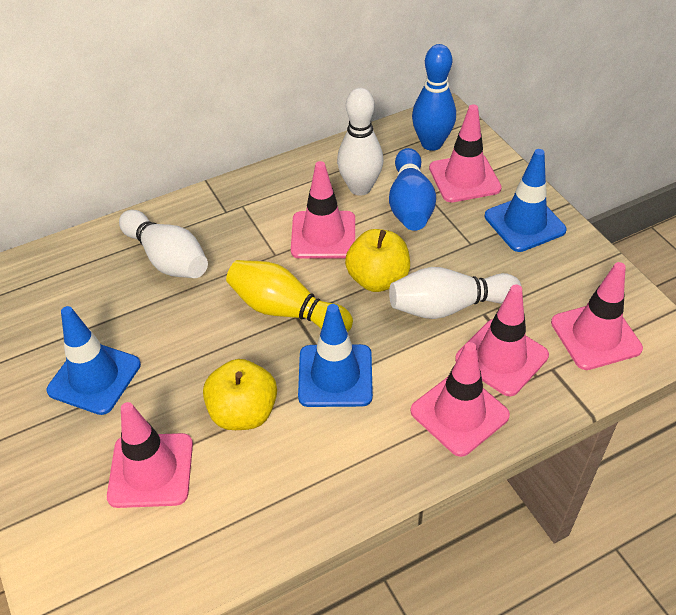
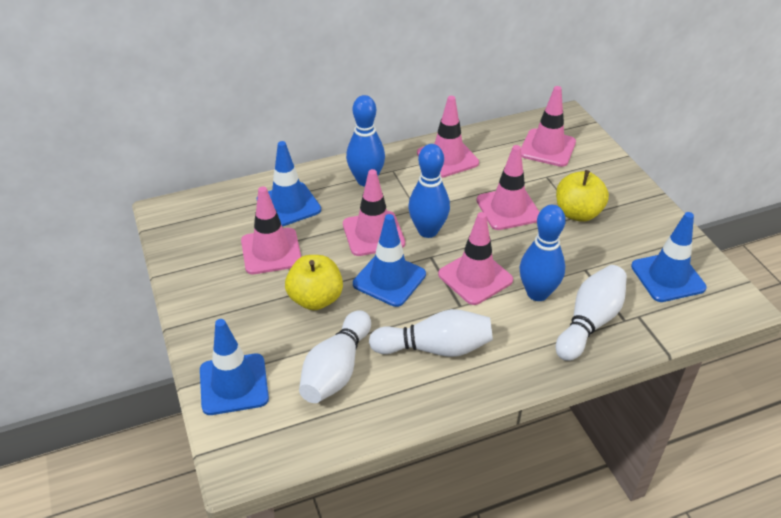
blue bowling pin: [389,148,436,231] [412,44,456,151] = 2 -> [346,95,385,187] [408,144,450,238] [519,205,566,301] = 3
blue traffic cone: [46,306,141,415] [298,304,373,407] [485,149,567,252] = 3 -> [200,319,269,415] [256,141,321,227] [353,214,426,307] [631,212,707,302] = 4
yellow bowling pin: [226,260,353,332] = 1 -> none = 0

